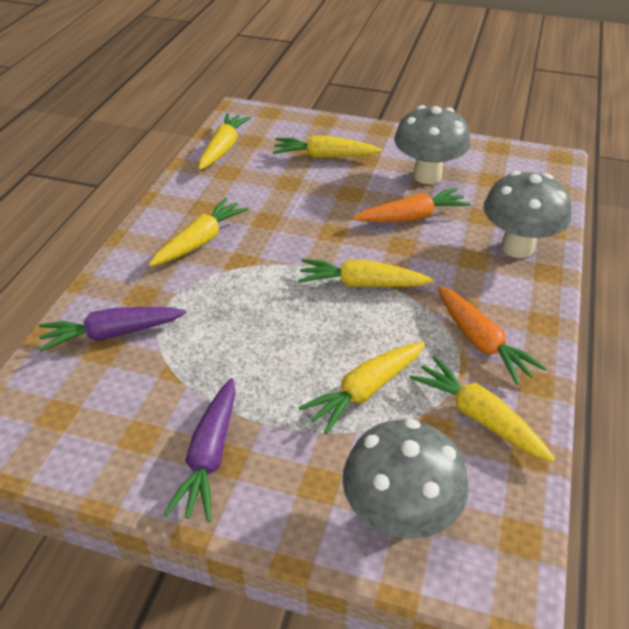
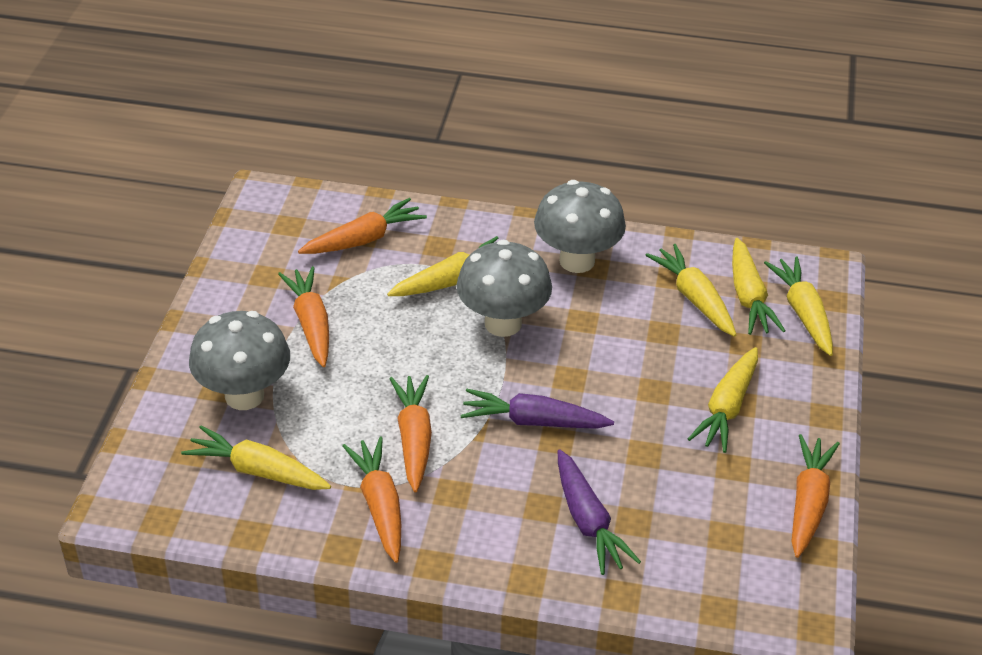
orange carrot: [353,188,471,222] [437,286,547,385] = 2 -> [278,266,329,367] [298,198,427,254] [342,437,401,563] [390,375,432,492] [791,434,840,558] = 5

